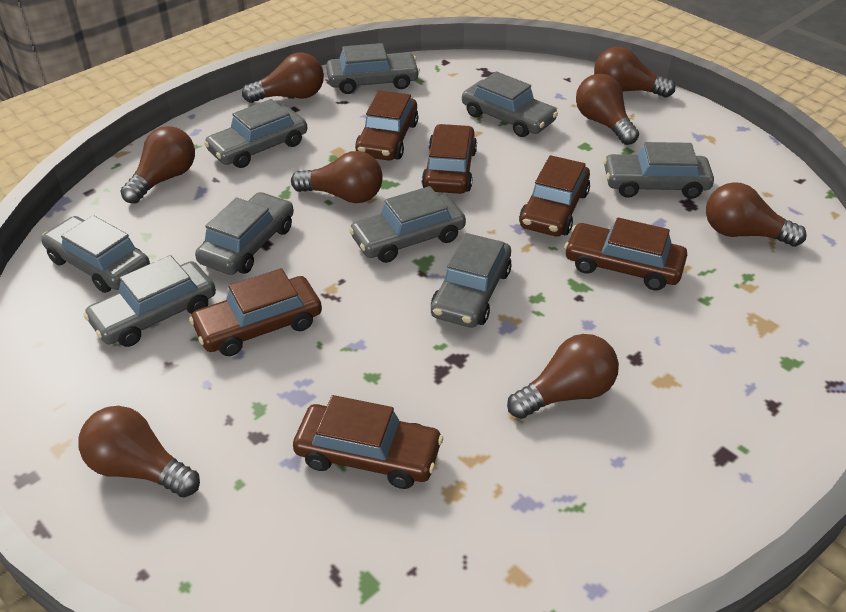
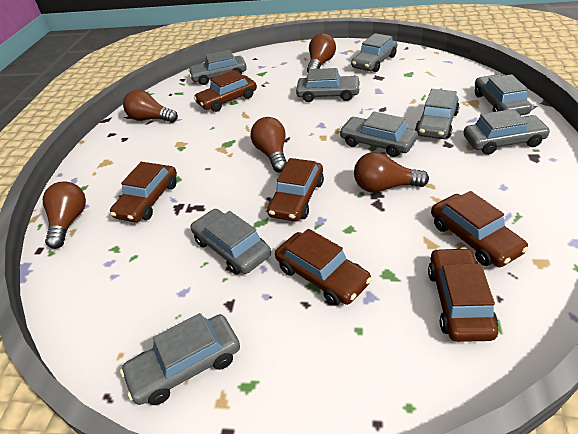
brown light bulb: [79,406,200,497] [120,126,195,204] [242,53,324,103] [291,151,383,203] [507,334,619,419] [576,74,639,145] [594,47,675,98] [706,182,807,247] = 8 -> [43,181,86,249] [123,90,178,123] [250,117,287,173] [307,33,336,72] [354,152,429,193] = 5

